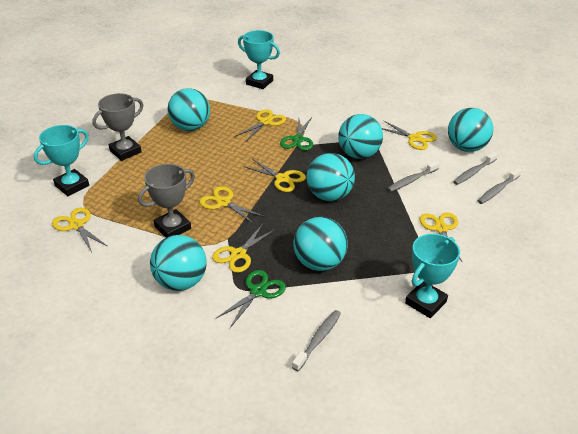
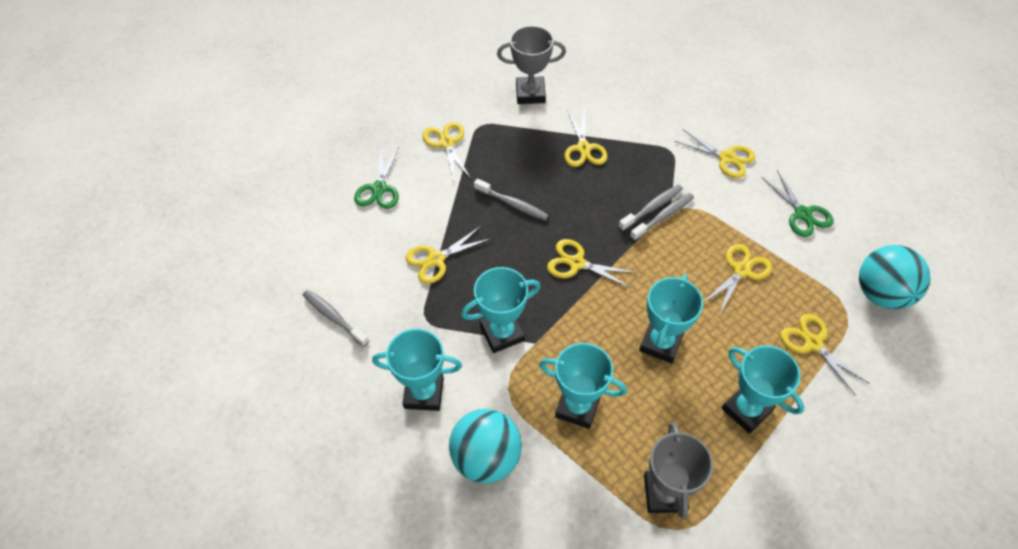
turquoise ball: [150,235,207,291] [167,88,210,131] [293,217,348,271] [307,153,355,201] [338,114,383,159] [448,108,493,152] = 6 -> [449,409,522,483] [859,245,930,309] = 2
turquoise trophy: [34,125,89,196] [238,30,280,89] [405,234,460,318] = 3 -> [372,329,462,411] [461,267,541,353] [539,343,627,429] [639,274,703,364] [721,345,804,434] = 5

